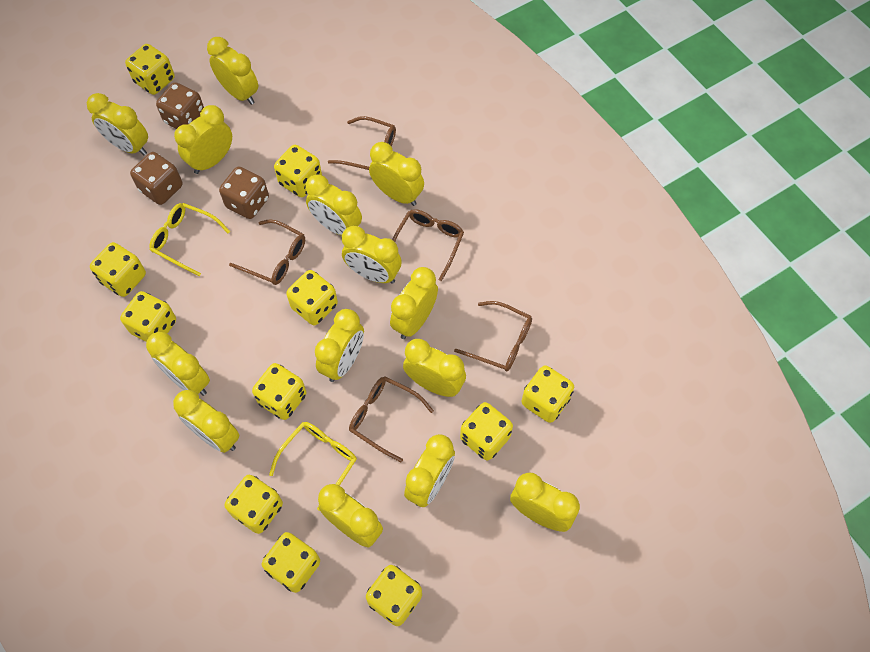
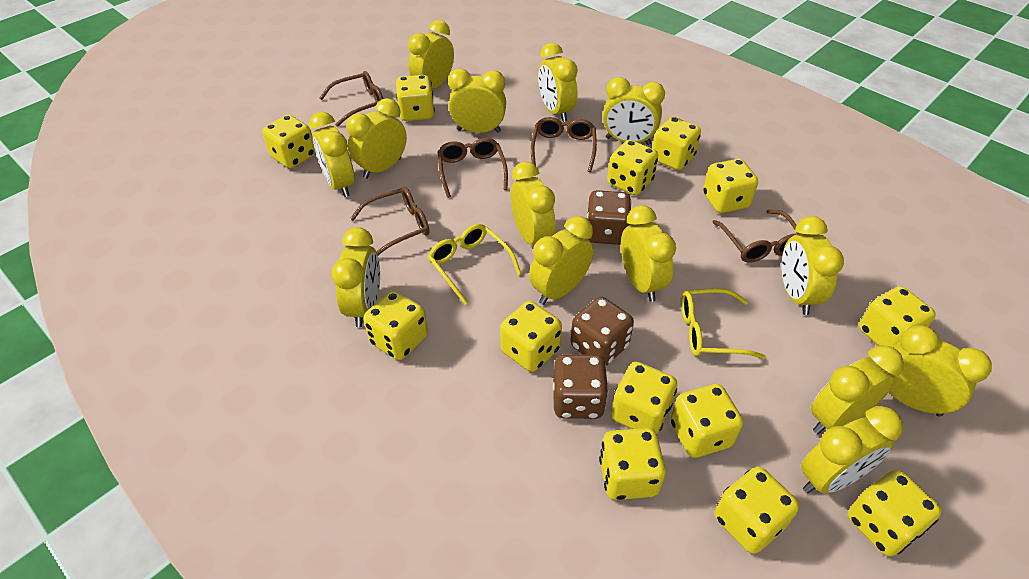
yellow dice: [90,242,146,297] [120,291,176,342] [125,44,175,95] [225,475,283,534] [252,363,307,420] [262,532,320,593] [274,145,322,197] [286,270,338,325] [366,565,422,626] [460,402,513,461] [522,365,574,423] = 11 -> [262,115,316,168] [364,291,428,360] [396,75,435,121] [500,301,562,372] [599,428,666,500] [607,140,658,195] [611,362,677,434] [652,117,701,170] [671,384,743,458] [703,159,758,213] [714,467,799,554] [848,470,942,557] [859,286,936,347] = 13

